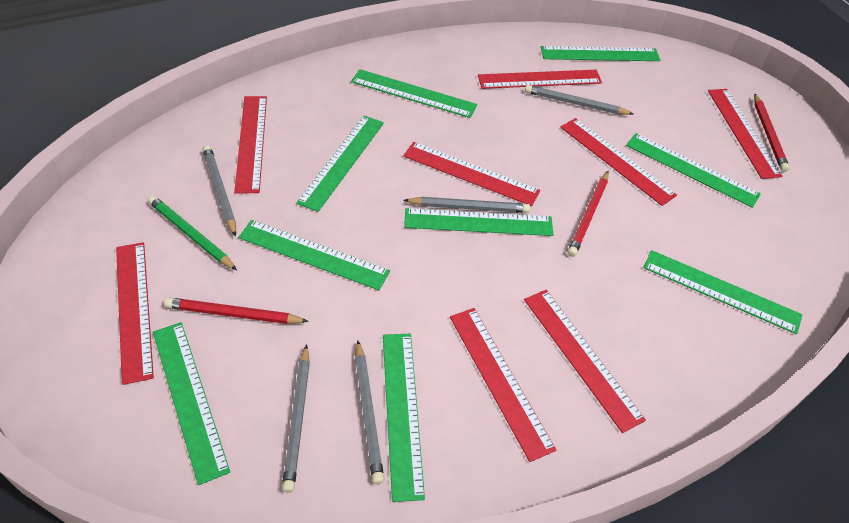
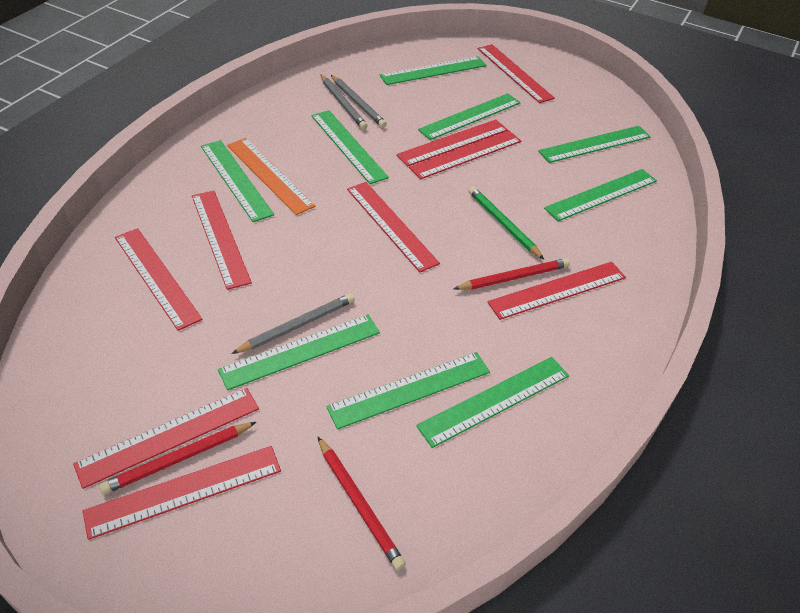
grey pencil: [203,145,236,237] [282,344,310,493] [355,341,384,484] [404,197,530,213] [525,85,633,115] = 5 -> [231,293,355,354] [320,74,368,130] [331,75,387,128] = 3
orange ruler: none = 0 -> [227,138,315,215] = 1
red ruler: [116,242,154,385] [234,96,267,194] [403,142,540,206] [450,308,556,462] [478,70,602,89] [524,290,646,433] [560,118,677,206] [708,89,782,179] = 8 -> [73,388,259,489] [83,446,281,540] [115,228,203,331] [192,191,252,290] [347,182,440,272] [396,119,508,167] [409,130,521,179] [478,44,555,103] [487,262,626,320] = 9

